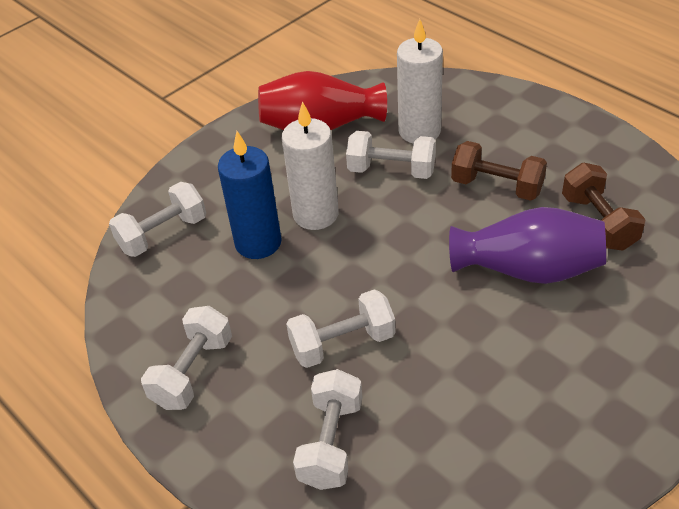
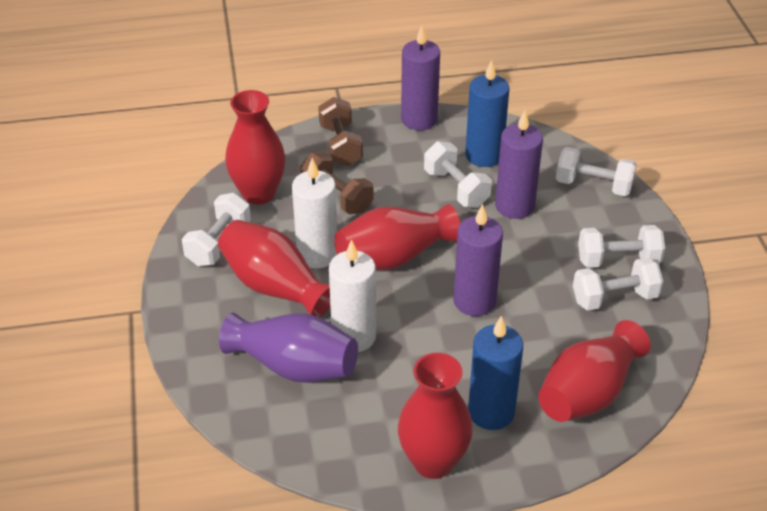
blue candle: [218,131,282,259] = 1 -> [465,60,509,167] [468,316,523,430] = 2
purple candle: none = 0 -> [401,25,440,130] [453,204,503,316] [495,110,543,219] = 3
red vase: [258,71,387,130] = 1 -> [218,220,330,318] [225,90,286,205] [335,204,460,270] [398,353,473,479] [538,320,651,422] = 5

